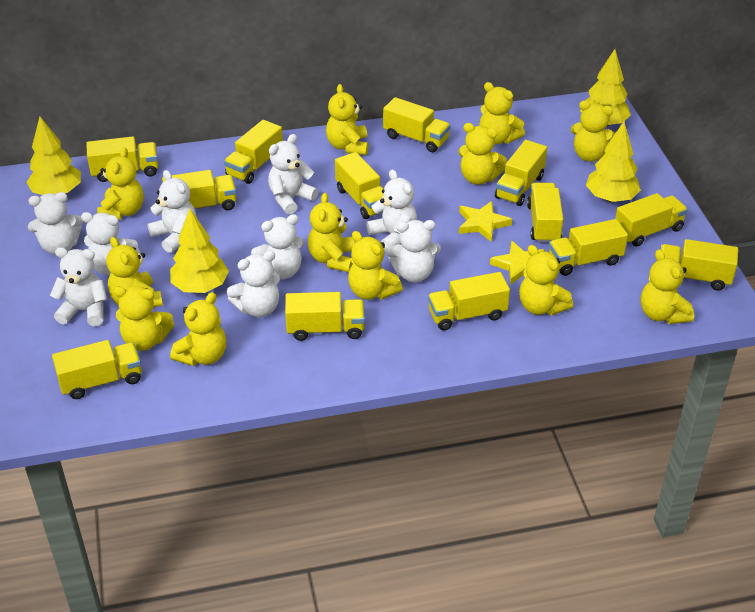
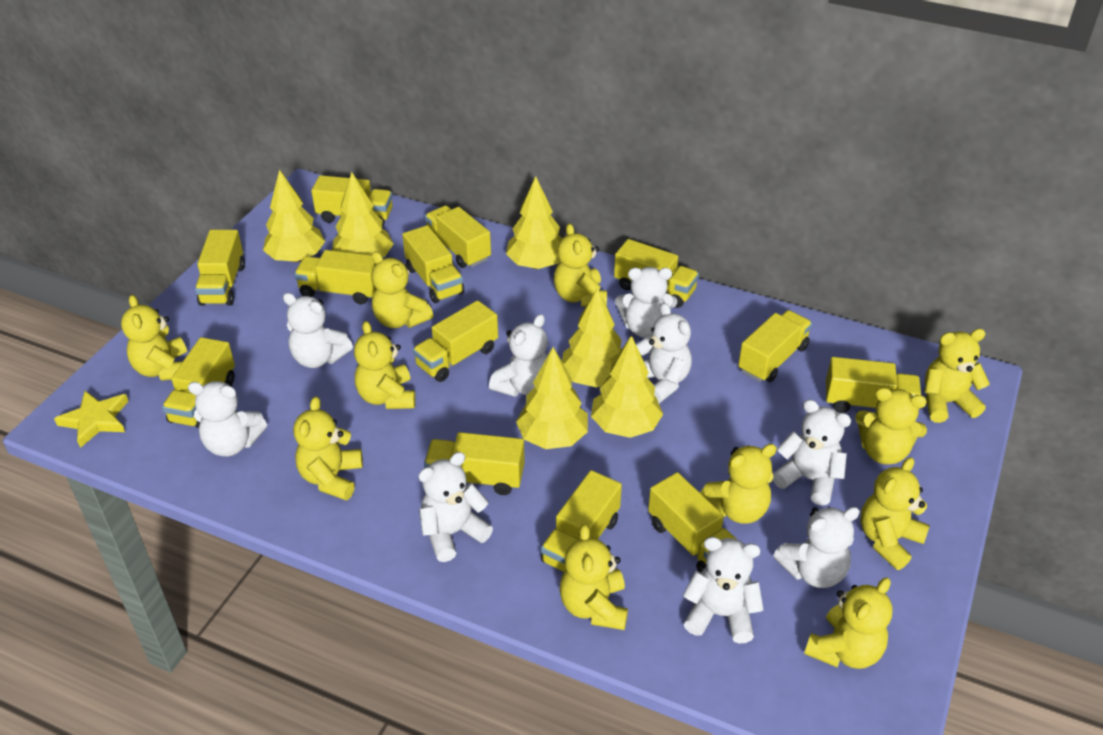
yellow star: [459,201,512,242] [490,241,545,285] = 2 -> [54,391,129,448] = 1
yellow teddy bear: [97,147,144,220] [106,237,163,307] [113,286,174,351] [170,292,226,366] [308,193,355,272] [326,84,368,155] [348,231,403,300] [458,123,507,185] [479,82,525,144] [519,245,573,315] [571,101,615,162] [641,249,694,324] = 12 -> [121,295,187,381] [293,397,363,500] [354,321,416,409] [372,252,433,328] [554,223,607,306] [560,524,628,630] [700,444,777,524] [804,578,893,669] [855,387,927,465] [860,457,930,570] [925,329,990,423] = 11
yellow tree: [26,116,81,195] [170,209,229,293] [580,49,631,126] [586,122,641,202] = 4 -> [263,169,325,262] [332,172,393,258] [506,176,562,269] [516,347,588,449] [562,288,622,387] [591,335,663,438] = 6

